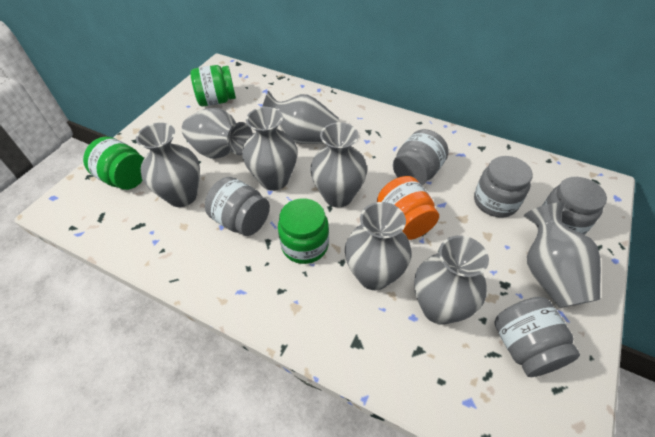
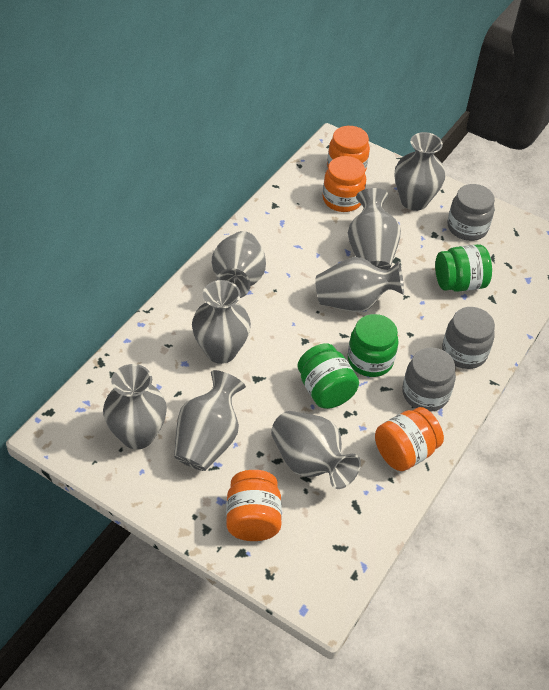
grey jar: [205,177,270,236] [393,129,449,185] [474,156,533,217] [494,297,580,377] [542,177,607,235] = 5 -> [402,347,456,412] [442,307,495,369] [447,184,495,241] = 3
orange jar: [377,176,439,240] = 1 -> [226,470,282,541] [323,156,366,212] [327,126,370,172] [375,407,444,471] = 4

